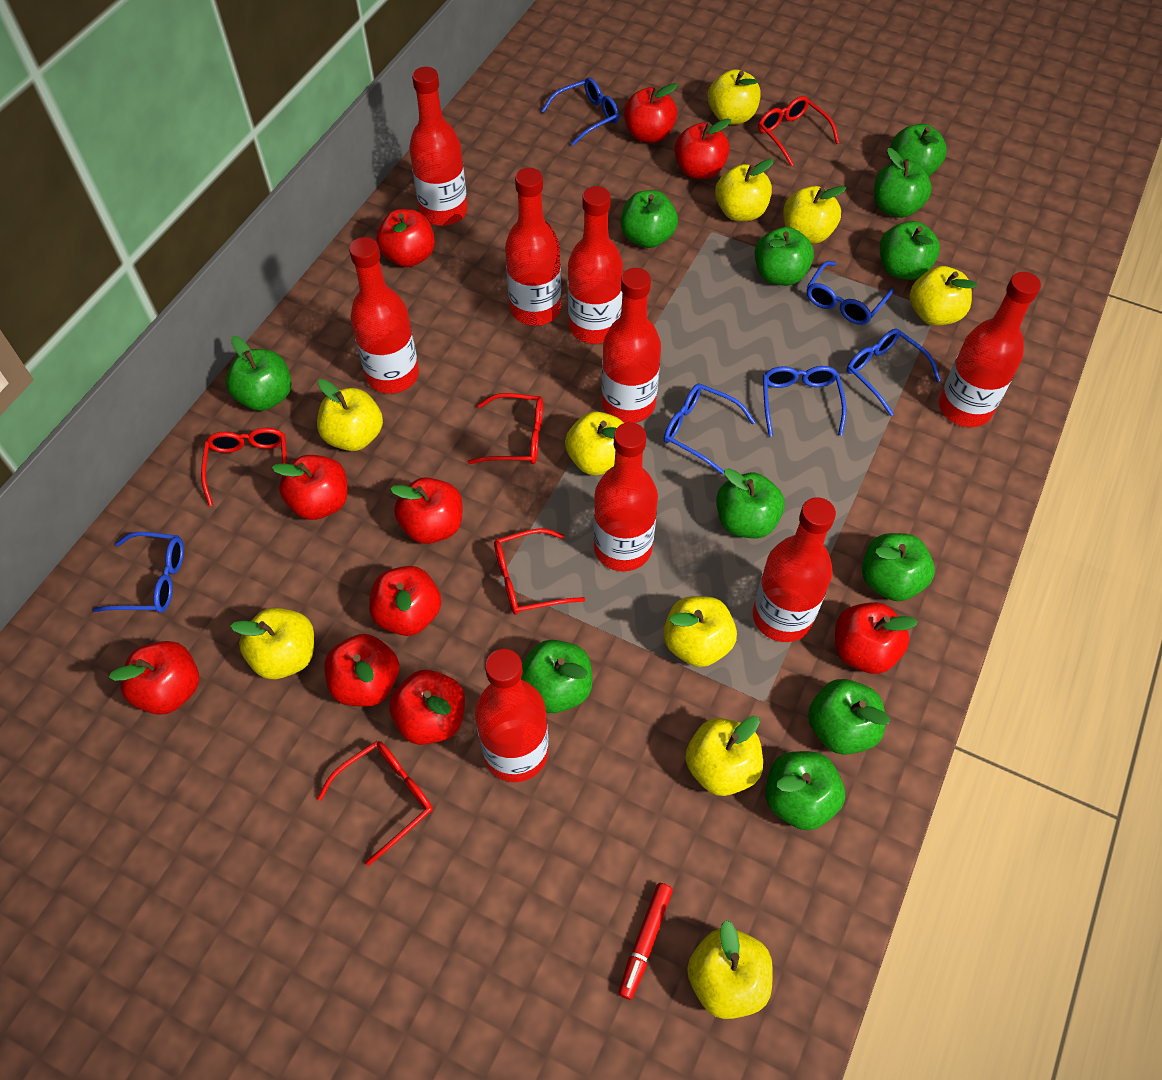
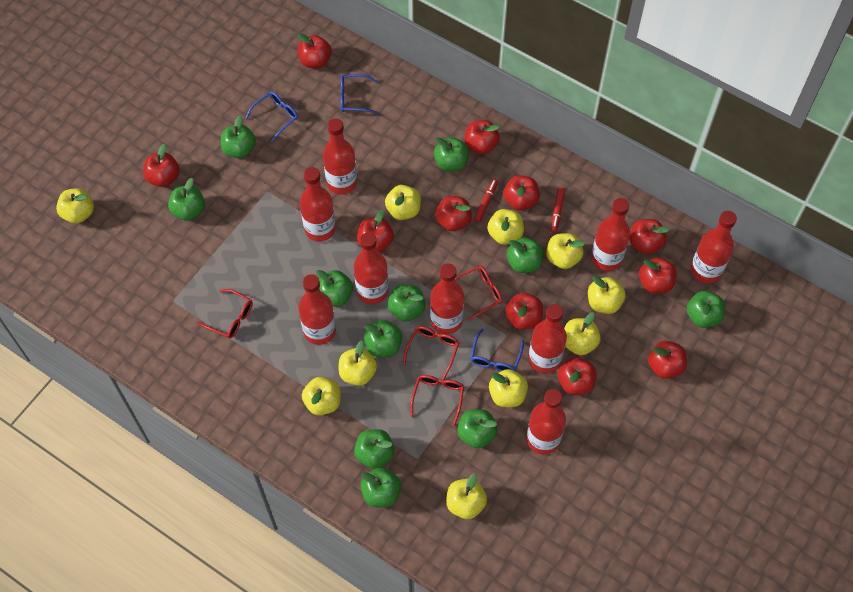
blue glasses: [93,532,184,613] [541,77,619,146] [664,384,755,474] [763,366,846,437] [807,261,893,325] [847,329,941,416] = 6 -> [245,91,298,142] [341,74,378,114] [470,329,524,372] = 3
red apple: [109,641,199,715] [272,455,348,520] [324,634,399,707] [369,566,441,636] [376,209,435,267] [389,670,465,745] [390,477,462,544] [624,83,678,143] [674,118,731,179] [835,602,918,674] = 10 -> [143,144,180,187] [298,33,332,69] [357,209,394,252] [435,196,472,231] [464,120,500,154] [503,175,539,210] [505,293,543,330] [558,357,596,395] [629,219,669,255] [639,257,677,293] [648,341,687,379] = 11
red glasses: [201,428,287,506] [317,741,433,866] [468,393,543,464] [494,528,585,614] [758,96,839,166] = 5 -> [197,289,253,338] [403,326,459,380] [410,375,464,426] [455,266,502,321] = 4
red marker: [619,883,673,1000] = 1 -> [474,179,498,222] [551,187,565,233] = 2

